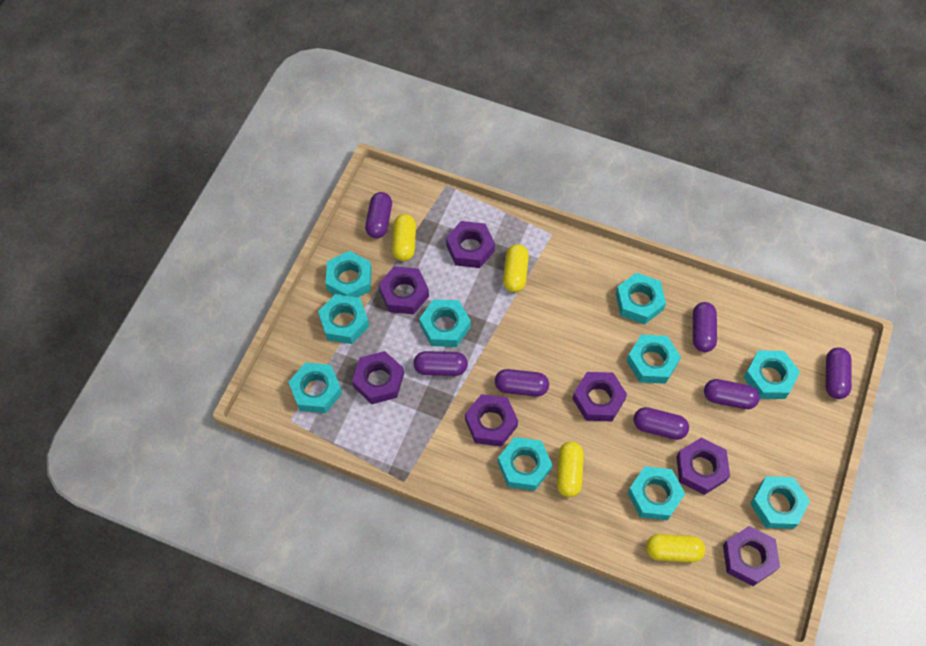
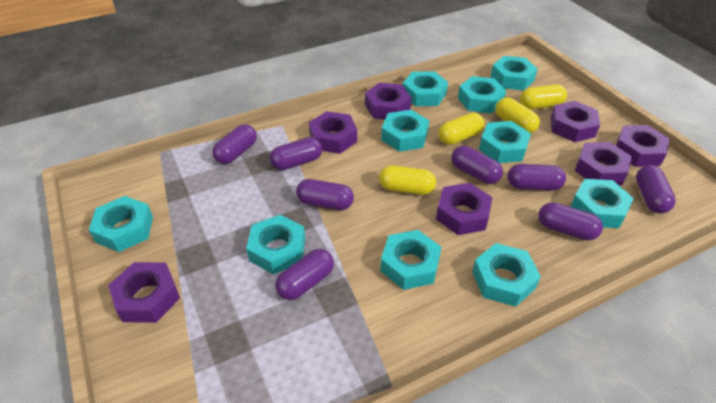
purple capsule: [365,192,392,238] [414,351,468,376] [495,369,549,397] [633,407,689,440] [693,302,717,352] [704,379,760,409] [826,347,852,399] = 7 -> [212,124,257,164] [270,137,322,170] [275,249,334,300] [296,179,354,210] [451,146,503,184] [507,164,566,191] [538,202,603,240] [636,165,676,213] = 8

